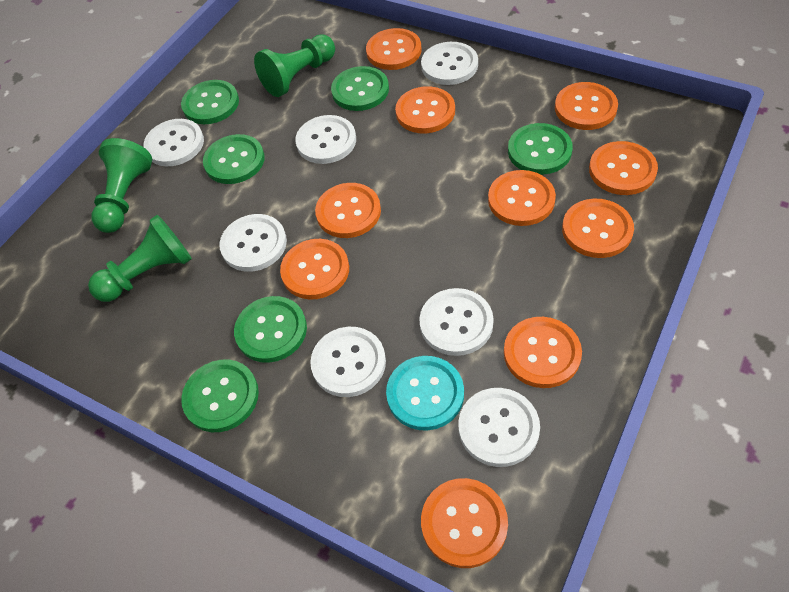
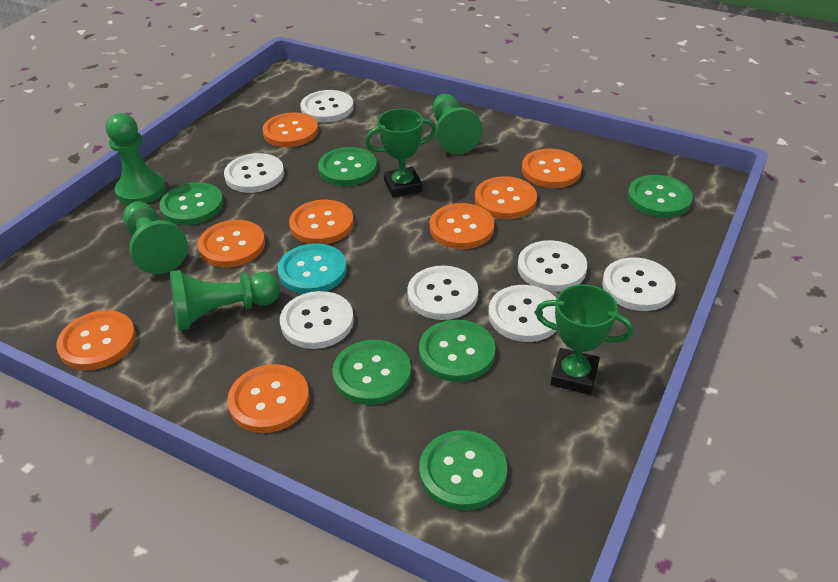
green pawn: [88,215,192,302] [91,138,152,233] [254,34,335,97] = 3 -> [106,113,166,205] [123,201,188,274] [170,270,280,330] [433,94,482,154] = 4
green trophy: none = 0 -> [365,109,436,198] [535,284,634,395] = 2
orange button: [280,239,349,299] [315,183,381,238] [366,28,421,70] [395,86,455,133] [421,478,508,568] [488,170,556,226] [504,317,582,388] [555,82,618,130] [562,199,634,258] [589,141,658,195] = 10 -> [56,310,136,370] [198,220,265,267] [227,364,310,433] [262,112,318,147] [289,200,354,244] [430,203,494,249] [475,176,537,219] [522,149,582,188] = 8

